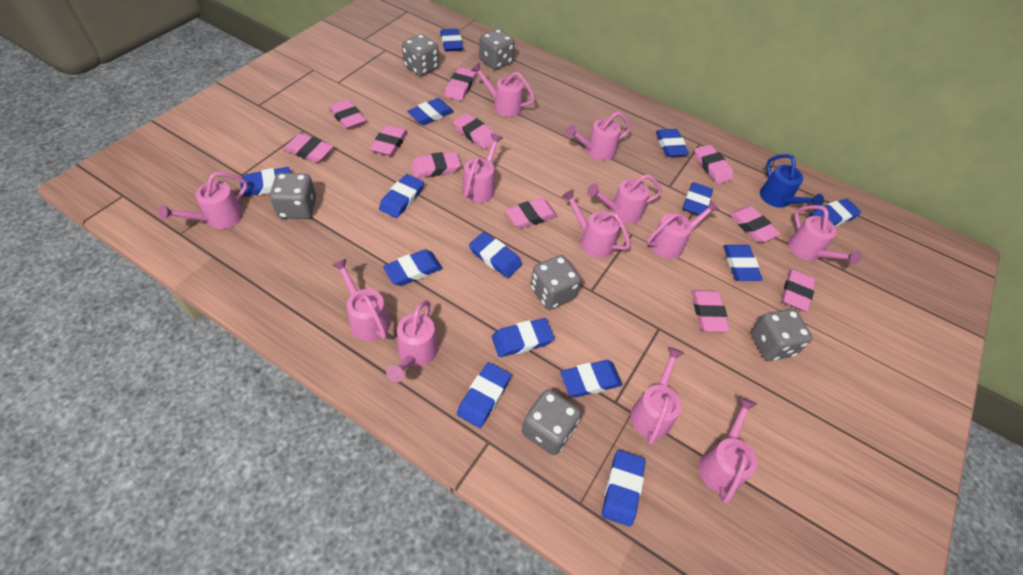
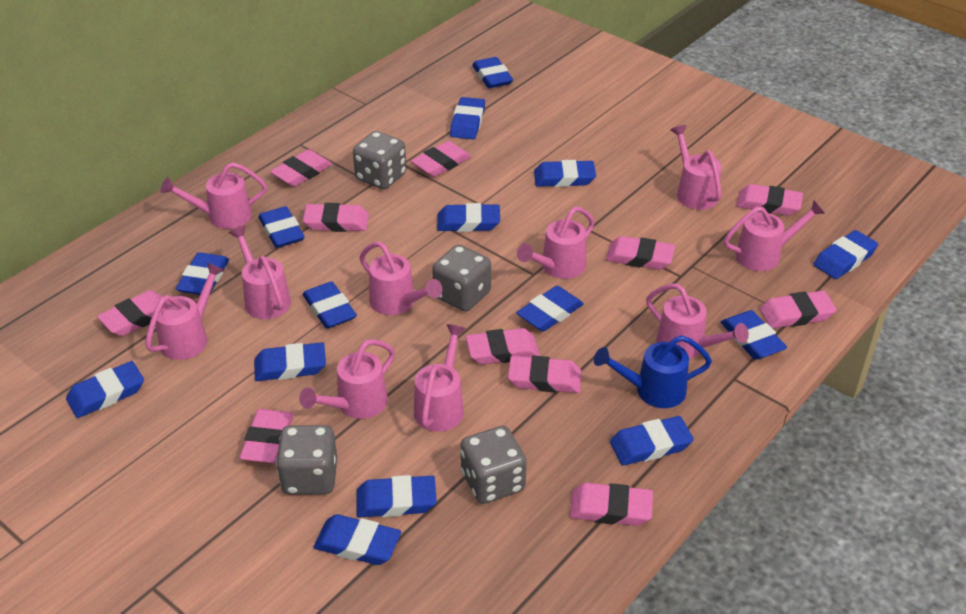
blue eraser: [240,167,290,197] [379,174,424,218] [383,249,442,286] [407,98,454,125] [440,29,463,52] [457,362,511,428] [469,232,522,278] [492,318,554,357] [560,360,623,397] [602,450,646,527] [656,129,689,157] [682,182,713,215] [723,245,763,281] [809,198,861,227] = 14 -> [66,361,144,418] [176,252,229,295] [254,342,326,381] [259,206,304,248] [303,281,357,329] [313,514,401,565] [356,475,437,518] [437,203,500,232] [450,97,485,139] [472,57,513,88] [516,286,584,332] [534,160,596,187] [610,416,694,465] [721,310,787,359] [813,230,878,279] = 15
grey dice: [270,173,316,219] [402,34,439,76] [479,29,515,70] [522,389,581,455] [530,255,581,310] [751,309,812,361] = 6 -> [276,425,337,495] [353,131,406,189] [432,245,491,312] [461,426,527,504] = 4
pink watering can: [158,172,248,229] [332,258,390,341] [386,301,438,382] [462,133,503,203] [471,62,535,117] [562,189,631,258] [565,111,631,161] [587,174,662,224] [630,347,684,445] [647,200,720,259] [699,397,757,504] [788,205,861,265] = 12 -> [145,263,224,360] [160,162,267,229] [229,226,291,319] [299,339,395,419] [359,242,442,315] [414,324,466,432] [517,207,595,279] [646,284,749,358] [671,125,721,210] [724,200,826,271] = 10

